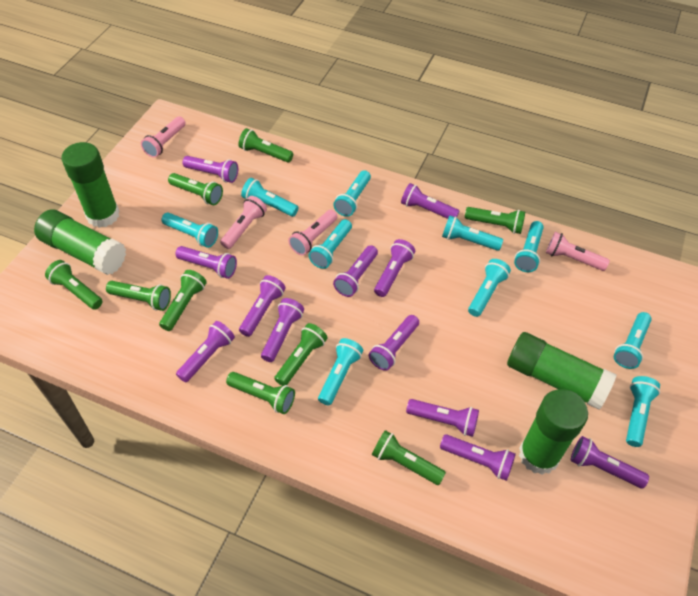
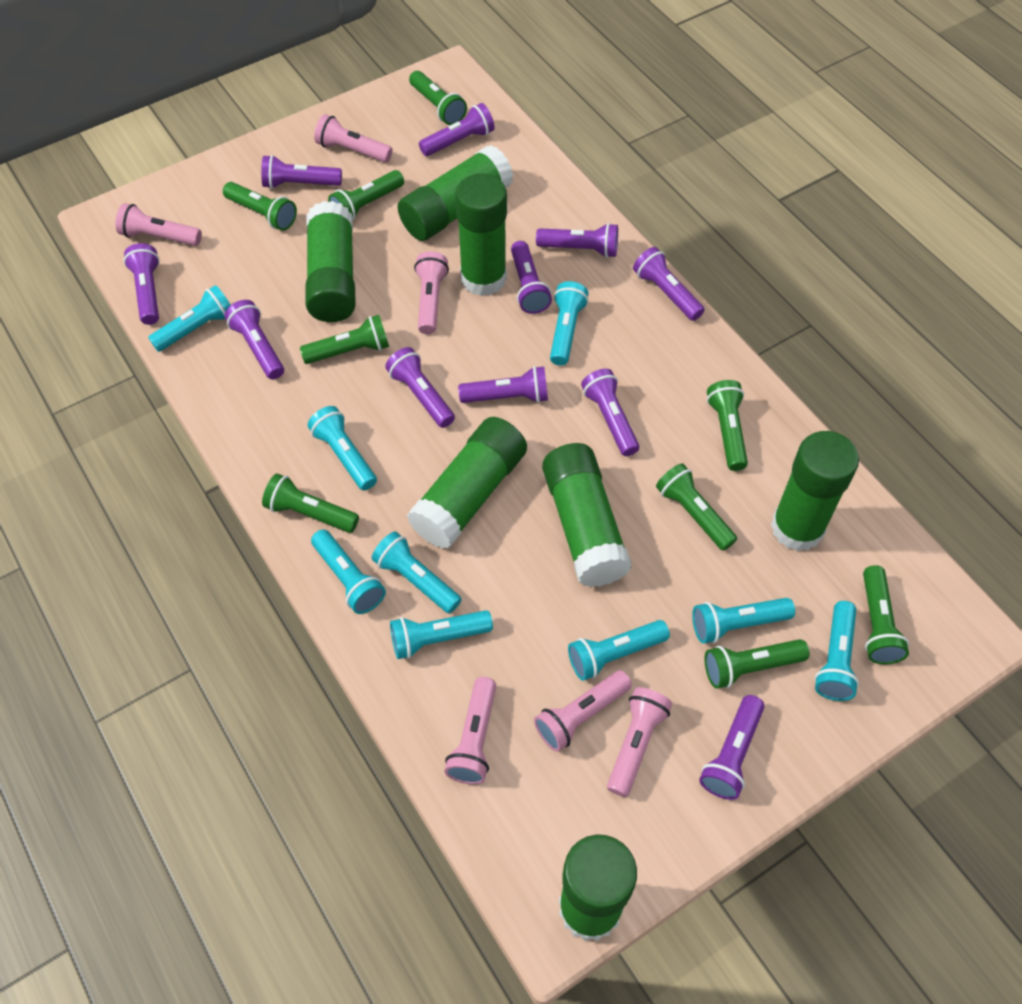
green glue stick: [34,210,126,275] [62,142,120,228] [507,332,616,410] [519,389,588,475] = 4 -> [305,201,356,322] [398,145,513,241] [407,417,527,549] [455,173,507,296] [542,443,632,587] [559,835,637,941] [771,431,859,551] = 7
pink flashlight: [141,117,186,158] [220,196,267,249] [288,210,337,255] [546,232,610,271] = 4 -> [116,203,202,246] [314,114,392,162] [414,251,449,334] [444,677,496,785] [534,670,632,752] [607,687,672,797] = 6
purple flashlight: [175,246,237,279] [176,321,235,383] [183,156,238,183] [239,275,286,337] [261,298,304,362] [333,245,378,297] [369,315,419,371] [374,239,415,297] [401,183,459,219] [406,399,479,437] [440,434,516,481] [571,436,649,488] = 12 -> [124,243,160,325] [224,300,284,380] [261,155,342,189] [385,347,455,428] [419,103,495,156] [458,366,548,403] [511,241,552,314] [536,223,618,258] [581,369,639,456] [633,247,705,321] [699,695,764,800] = 11
turquoise flashlight: [161,213,218,248] [241,178,298,217] [309,219,352,269] [318,338,363,406] [333,170,371,217] [442,215,503,251] [468,259,511,317] [514,221,544,272] [614,312,652,369] [626,376,660,447] = 10 -> [148,285,231,352] [308,406,377,491] [311,530,386,614] [372,531,462,614] [390,610,493,659] [550,281,589,366] [568,620,670,681] [692,598,795,644] [815,601,859,701] = 9

